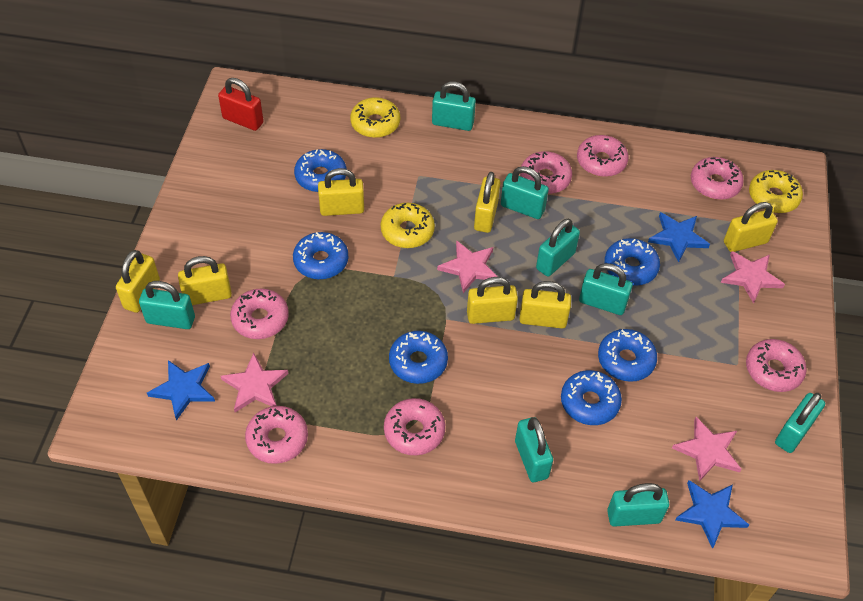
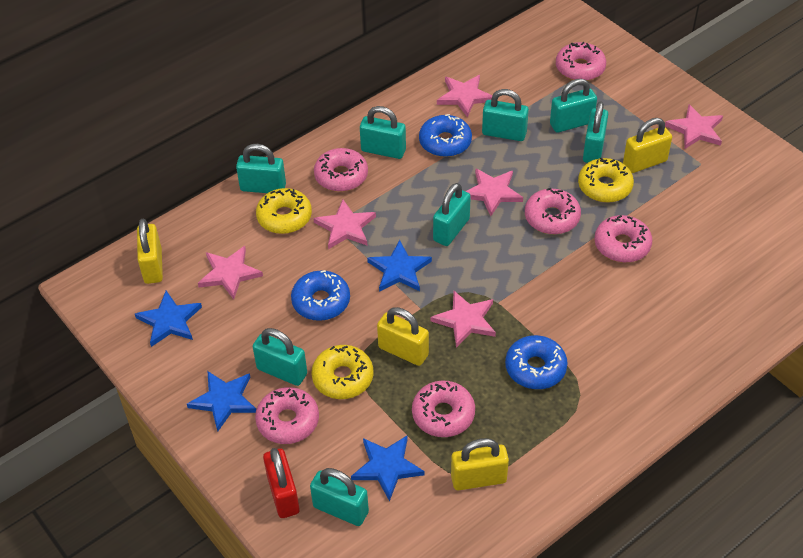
blue donut: [293,232,348,279] [294,149,346,192] [389,331,448,384] [561,370,622,425] [598,329,657,382] [604,238,660,286] = 6 -> [291,270,350,321] [419,114,472,157] [505,335,568,389] = 3
blue star: [147,360,215,421] [648,212,710,262] [675,480,749,549] = 3 -> [135,291,202,347] [187,371,256,432] [351,436,425,501] [367,240,432,292] = 4
pink donut: [230,288,289,339] [245,406,308,464] [384,398,445,455] [520,151,572,194] [577,135,629,177] [691,157,744,200] [746,339,807,392] = 7 -> [255,387,319,444] [314,148,368,192] [412,381,475,437] [525,188,581,234] [556,42,606,81] [594,215,652,263] = 6
pink star: [221,353,289,412] [437,240,498,293] [672,417,741,482] [721,251,785,304] = 4 -> [198,246,263,299] [313,199,376,249] [431,291,496,348] [437,75,492,118] [466,168,523,216] [665,104,723,149] = 6
yellow padlock: [116,250,160,313] [178,256,232,305] [318,168,364,216] [467,277,518,324] [474,172,500,233] [519,281,571,329] [724,202,778,252] = 7 -> [137,219,163,284] [377,307,429,366] [451,438,509,491] [623,118,672,173] = 4

